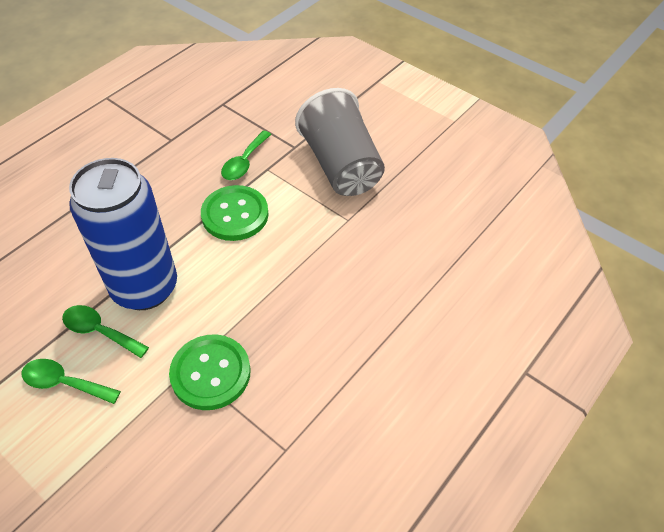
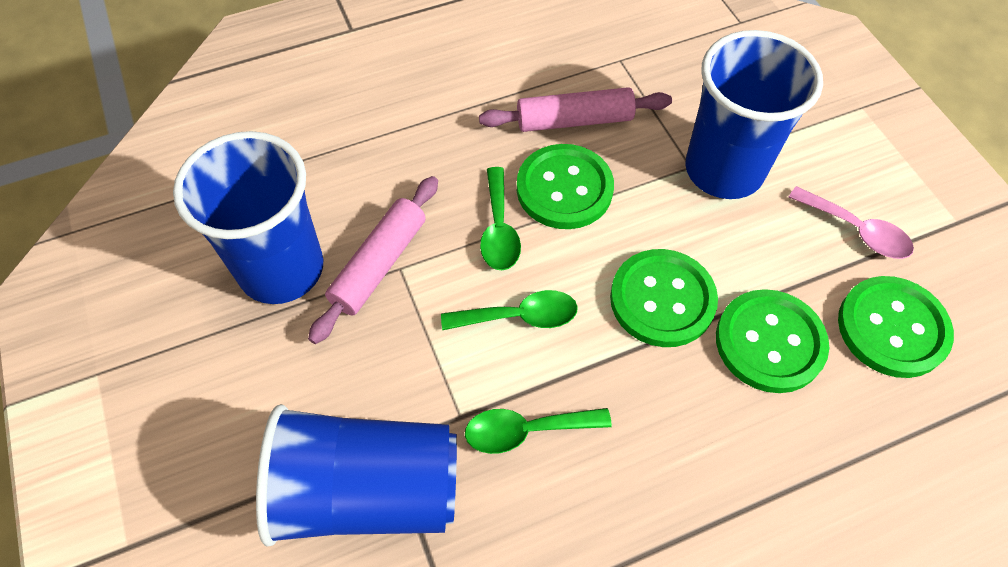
blue can: [69,158,177,310] = 1 -> none = 0
blue cup: none = 0 -> [173,131,323,304] [256,404,457,547] [685,30,823,199] = 3
green button: [169,334,251,410] [201,185,269,241] = 2 -> [517,144,614,229] [610,249,718,347] [716,289,829,393] [838,276,954,378] = 4
grey cup: [295,88,385,196] = 1 -> none = 0
pink rolling pin: none = 0 -> [308,176,438,344] [479,87,672,132] = 2
pink spoon: none = 0 -> [789,186,914,259] = 1

